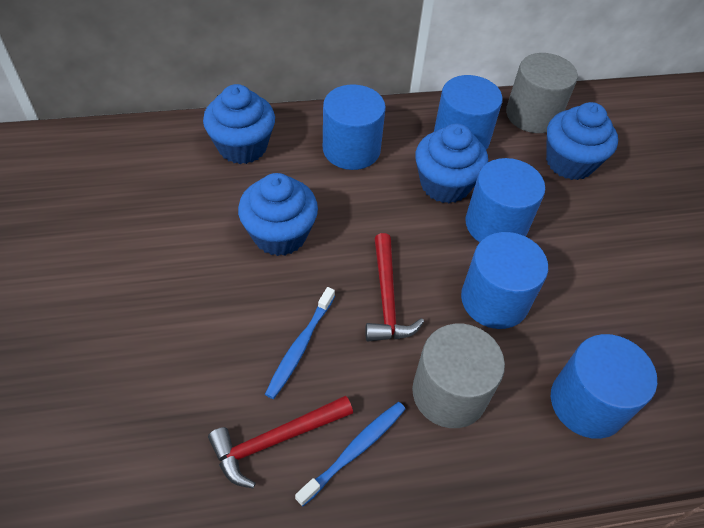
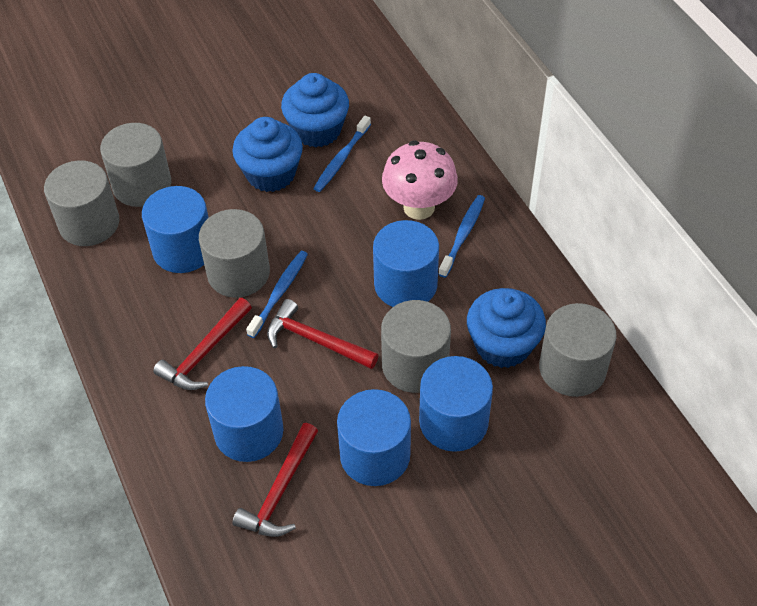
blue cupcake: [203,84,275,164] [238,173,318,256] [415,124,488,203] [546,102,618,180] = 4 -> [232,117,303,192] [281,73,349,148] [467,288,546,368] = 3
blue toothbrush: [265,287,335,399] [295,402,405,506] = 2 -> [246,251,308,338] [313,116,371,192] [439,195,485,278] = 3
grey cylinder: [412,324,505,428] [506,53,578,133] = 2 -> [44,160,119,246] [100,123,171,207] [199,209,270,298] [381,300,451,393] [539,303,616,397] = 5
pink mushroom: none = 0 -> [382,140,458,220] = 1
red hammer: [208,396,353,488] [365,233,424,341] = 2 -> [153,298,252,390] [233,423,318,537] [267,299,379,369] = 3

